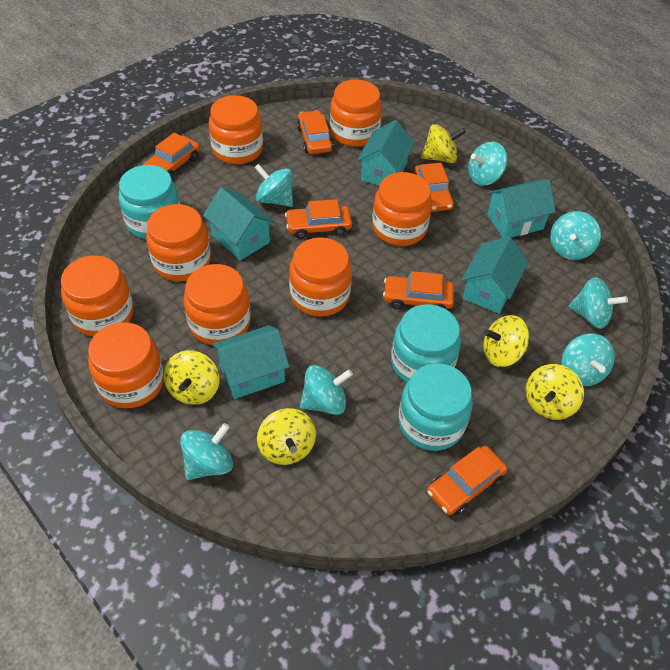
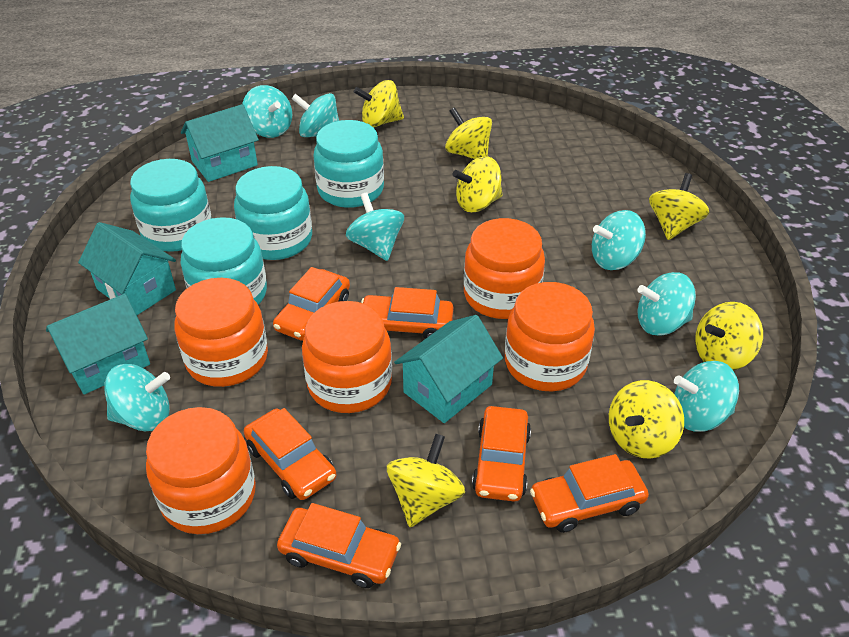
orange jar: [61,255,134,337] [88,322,164,408] [146,204,211,282] [183,264,251,345] [209,95,263,164] [289,237,352,317] [330,80,382,147] [372,172,432,246] = 8 -> [146,407,256,534] [175,278,268,387] [302,301,392,413] [464,218,545,319] [505,282,595,391] = 5
turquoise house: [203,187,274,260] [212,325,289,399] [357,120,415,186] [461,236,528,314] [487,179,556,238] = 5 -> [46,294,150,395] [78,222,176,315] [181,104,259,182] [394,315,503,423] = 4
turquoise jar: [118,165,180,239] [391,304,461,383] [398,363,473,451] = 3 -> [130,159,212,252] [180,217,267,305] [234,166,312,260] [314,120,384,208] = 4
yellow spinning top: [164,350,220,405] [257,408,316,465] [421,124,466,163] [483,315,529,367] [526,364,584,420] = 5 -> [354,80,404,128] [387,434,465,527] [445,107,492,159] [453,156,503,212] [609,380,684,459] [649,173,709,240] [695,302,763,371] = 7

